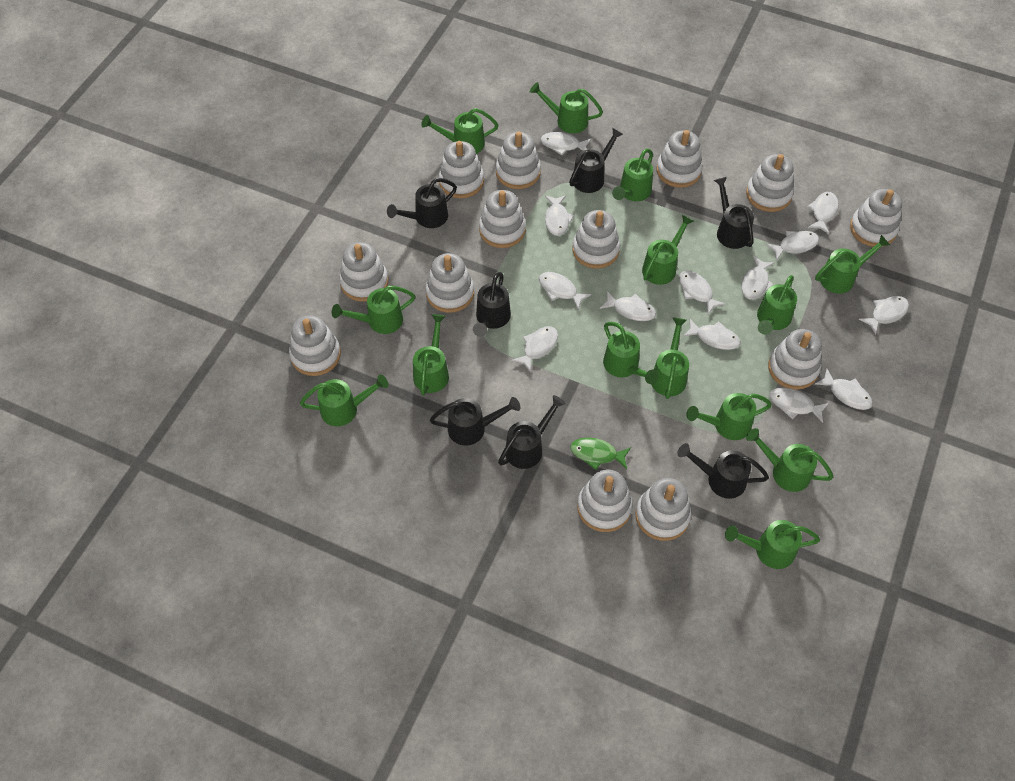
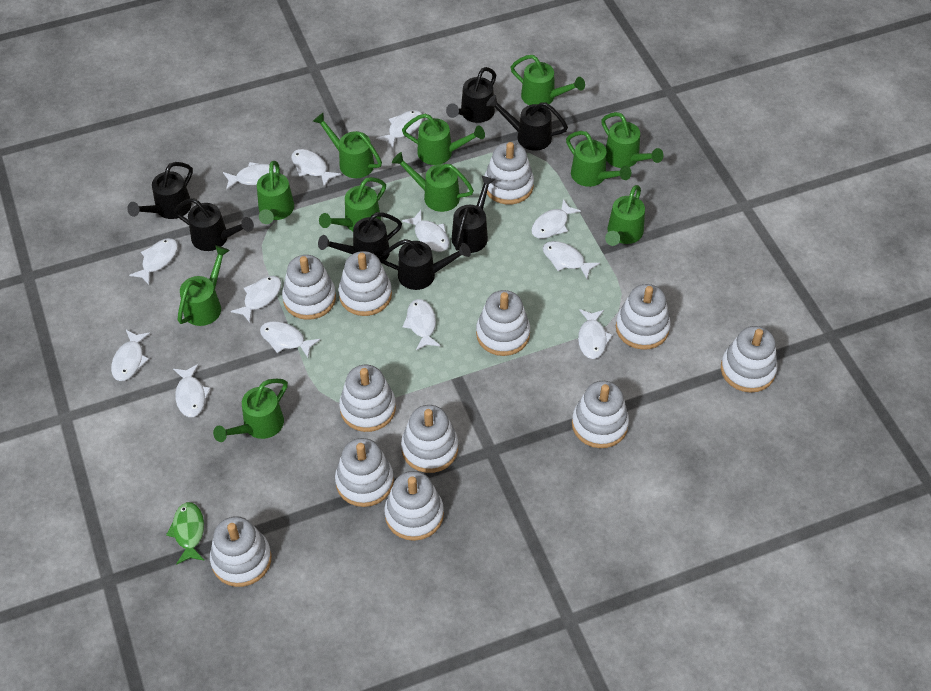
green watering can: [300,375,389,427] [332,286,415,334] [413,314,449,396] [421,108,499,154] [530,82,603,133] [603,322,658,384] [612,149,653,201] [642,215,694,285] [651,317,689,399] [686,393,772,440] [725,520,820,569] [746,428,833,492] [757,275,797,335] [815,235,890,294] = 14 -> [178,246,230,326] [213,379,288,442] [257,161,294,224] [313,113,382,178] [319,177,386,231] [392,152,474,212] [402,114,485,165] [511,55,585,105] [566,131,631,187] [601,112,664,168] [605,185,645,246] = 11
white stacking toy: [289,316,341,376] [339,242,388,302] [425,253,474,313] [438,141,484,198] [479,190,526,248] [496,132,541,189] [572,210,620,269] [577,469,633,532] [635,478,691,541] [657,130,703,188] [746,154,794,212] [768,329,822,390] [850,189,902,247] = 13 -> [210,516,272,587] [282,255,336,320] [335,438,394,507] [338,251,392,316] [339,365,396,432] [384,471,444,541] [401,405,458,473] [476,290,530,356] [484,142,534,205] [572,381,629,448] [616,284,671,350] [721,326,778,393] = 12

